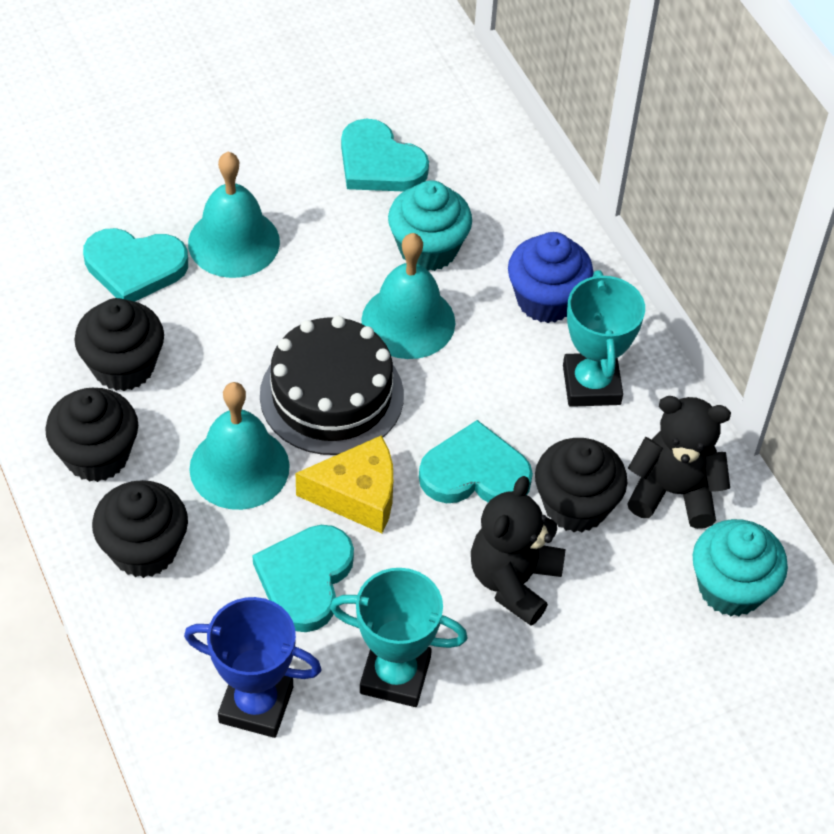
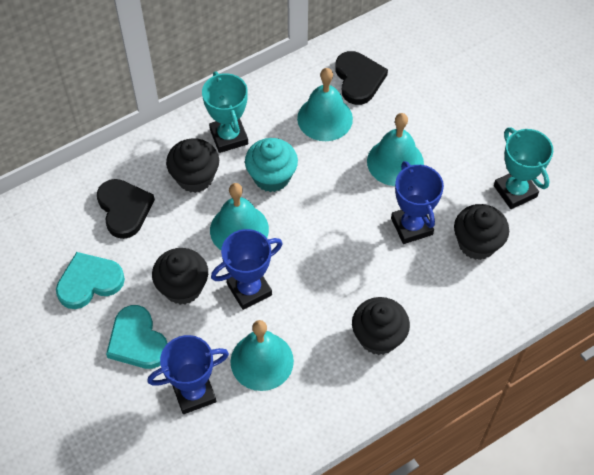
black cake: [260,316,404,455] = 1 -> none = 0
black heart: none = 0 -> [97,179,155,239] [335,51,388,105] = 2
black teddy bear: [471,476,565,626] [627,396,731,529] = 2 -> none = 0
blue cupcake: [508,232,593,323] = 1 -> none = 0
blue trophy: [184,597,322,738] = 1 -> [147,335,229,414] [211,229,283,310] [391,161,444,244] = 3
turquoise bell: [188,152,280,278] [189,382,290,510] [361,233,455,359] = 3 -> [210,183,269,250] [230,320,294,391] [297,68,353,141] [367,113,424,186] = 4
turquoise cupcake: [388,180,472,271] [693,519,788,616] = 2 -> [245,138,298,192] = 1
turquoise heart: [83,228,188,302] [252,525,354,632] [341,119,429,191] [419,420,533,503] = 4 -> [56,252,125,309] [106,305,168,369] = 2
yellow cheese: [296,435,393,533] = 1 -> none = 0

